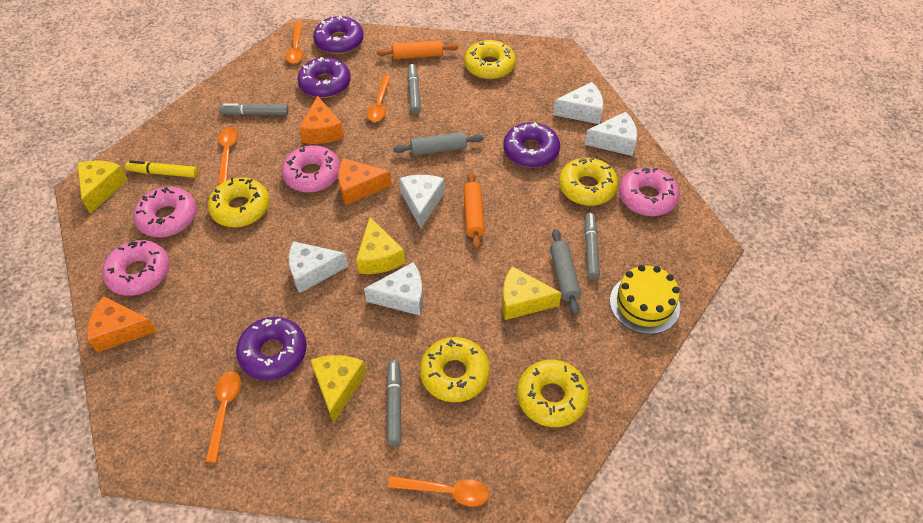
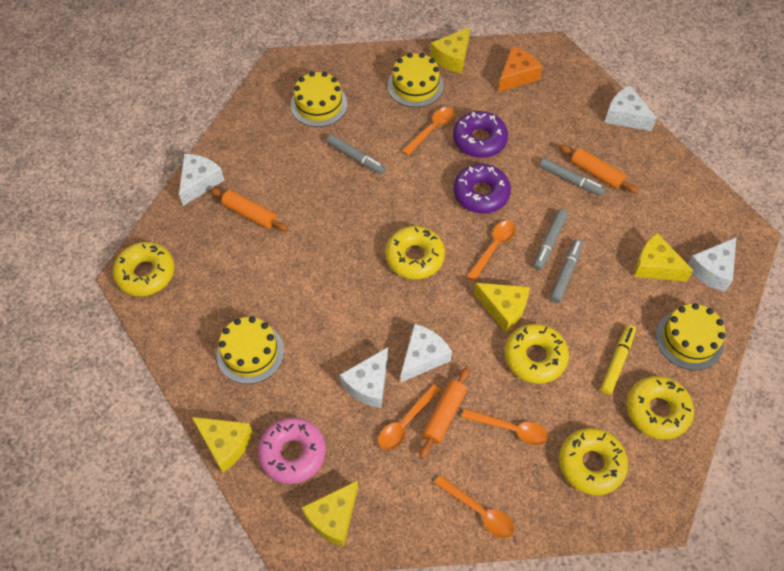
grey rolling pin: [393,132,484,156] [550,229,581,315] = 2 -> none = 0
orange cheese: [87,296,157,352] [299,96,344,144] [338,158,392,205] = 3 -> [498,46,542,92] = 1
orange rolling pin: [377,40,458,59] [463,172,485,249] = 2 -> [210,188,288,231] [419,367,469,459] [559,144,639,193] = 3
pink donut: [102,240,169,296] [133,187,197,237] [282,145,340,193] [619,167,680,216] = 4 -> [258,418,326,484] = 1
purple donut: [236,317,307,380] [298,57,351,98] [313,16,364,54] [504,122,560,168] = 4 -> [453,111,508,158] [453,164,511,214] = 2
yellow cake: [610,265,680,334] = 1 -> [217,316,284,384] [291,71,347,127] [388,53,444,107] [656,303,725,370] = 4
yellow cheese: [77,160,128,214] [310,355,366,424] [356,217,405,274] [502,266,562,320] = 4 -> [192,417,253,473] [301,481,358,547] [430,27,470,73] [474,283,530,333] [634,233,694,282] = 5

